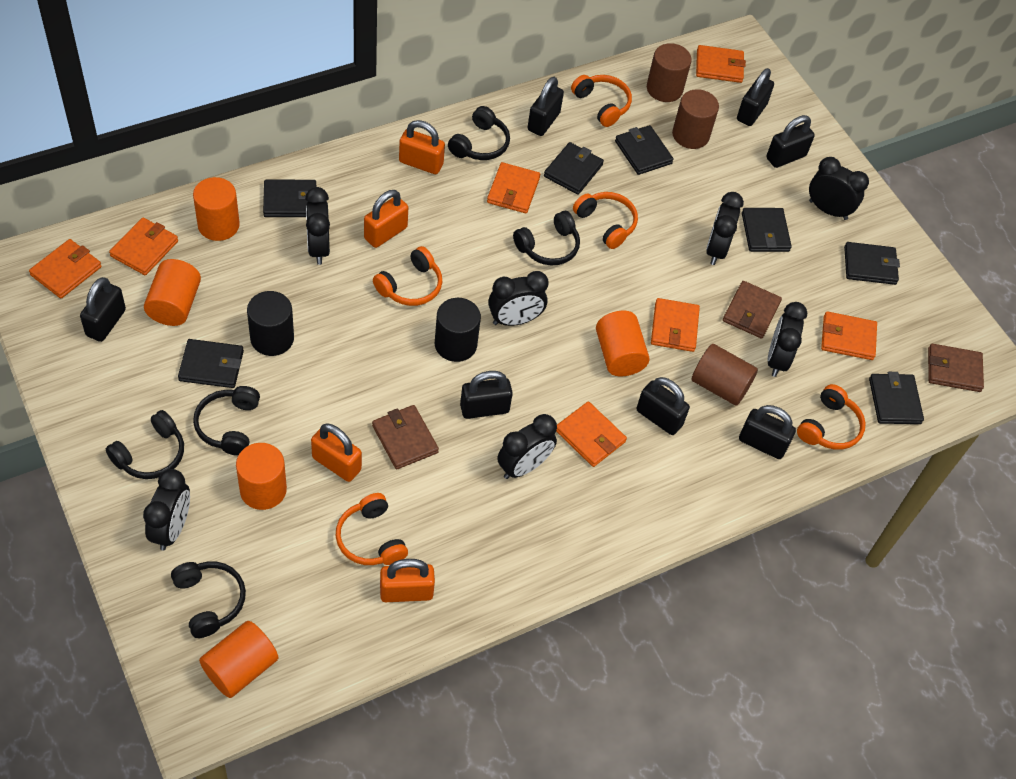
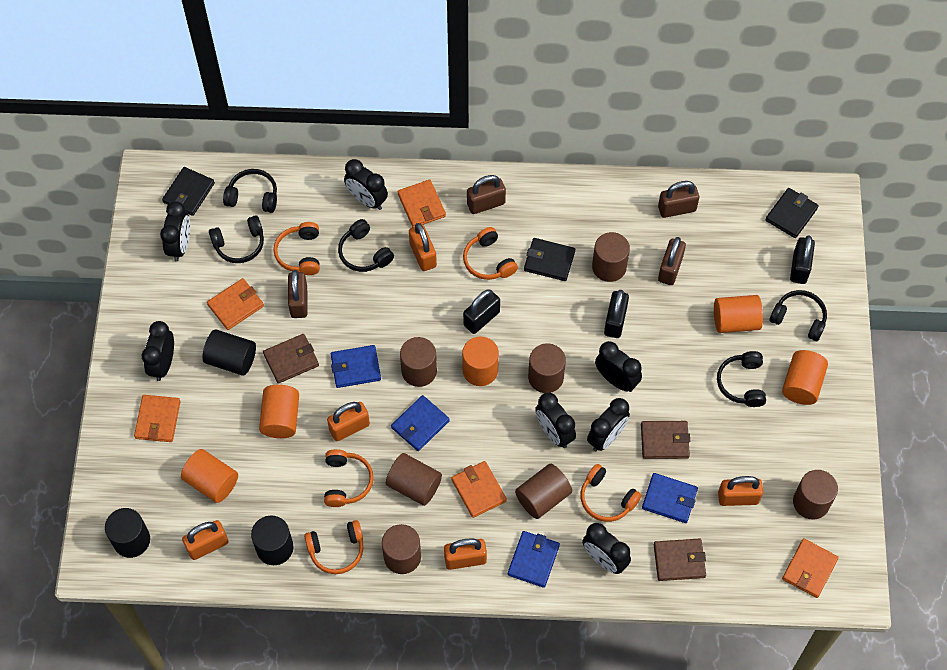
black cylinder: [247,291,294,356] [435,298,481,362] = 2 -> [105,508,150,558] [202,329,256,375] [251,516,294,565] = 3
black padlock: [80,277,126,342] [460,371,513,419] [528,77,564,136] [637,377,690,435] [737,68,774,126] [739,405,796,459] [766,115,815,168] = 7 -> [463,289,500,334] [604,290,629,338] [790,235,815,284] = 3
black wallet: [178,339,244,388] [263,179,316,217] [544,142,604,195] [615,125,674,175] [742,208,792,252] [844,242,900,285] [869,372,924,424] = 7 -> [162,167,215,216] [524,238,575,281] [765,188,819,238] = 3
blue wallet: none = 0 -> [331,345,381,388] [391,395,450,451] [508,531,560,588] [642,473,698,523] = 4
brown cylinder: [647,43,692,102] [672,89,719,149] [691,344,758,406] = 3 -> [382,524,421,574] [386,453,442,506] [400,337,437,387] [515,464,572,519] [528,343,566,393] [592,232,630,282] [793,470,838,519] = 7
brown padlock: none = 0 -> [288,270,308,318] [467,175,506,214] [658,181,699,218] [658,237,686,285] = 4
orange padlock: [311,423,362,482] [364,190,408,248] [380,559,435,602] [399,120,445,174] = 4 -> [182,520,228,560] [327,402,370,441] [409,223,437,271] [444,538,487,570] [718,476,763,506] = 5
orange wallet: [29,239,102,299] [109,217,178,275] [487,162,540,213] [556,401,627,467] [651,298,700,352] [696,45,746,83] [821,311,877,360] = 7 -> [134,395,181,442] [207,278,264,330] [397,180,446,227] [451,461,507,518] [782,538,839,598] = 5

